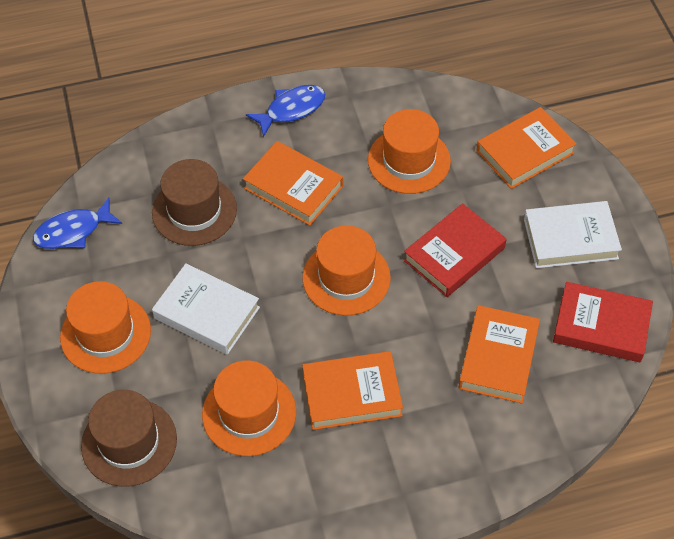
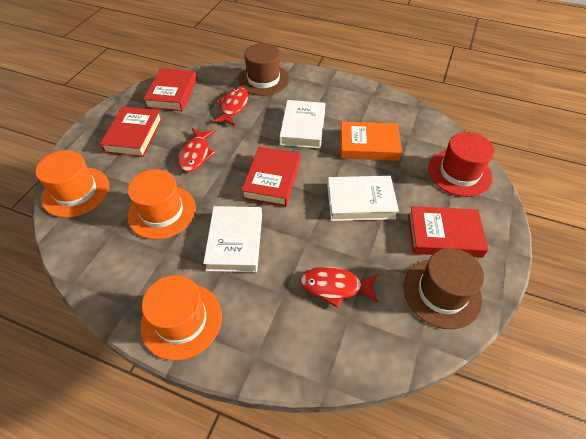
blue fish: [33,198,122,249] [246,85,325,137] = 2 -> none = 0
orange book: [243,141,343,226] [302,351,403,430] [459,305,540,403] [476,107,577,189] = 4 -> [340,121,402,161] = 1
orange hat: [60,281,151,374] [202,360,296,456] [302,226,391,316] [368,109,451,194] = 4 -> [35,150,109,218] [127,169,196,239] [140,275,222,361] = 3
red book: [404,203,507,297] [553,282,653,362] = 2 -> [100,107,162,157] [143,68,197,111] [241,147,300,207] [408,206,489,258] = 4
red fish: none = 0 -> [178,128,215,172] [212,88,249,126] [300,267,378,308] = 3
red hat: none = 0 -> [428,132,494,197] = 1
white book: [152,264,260,355] [524,201,622,268] = 2 -> [203,206,262,272] [279,100,326,149] [327,176,399,221] = 3

